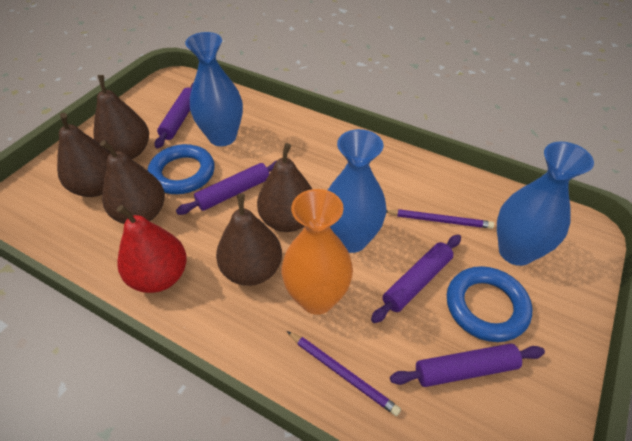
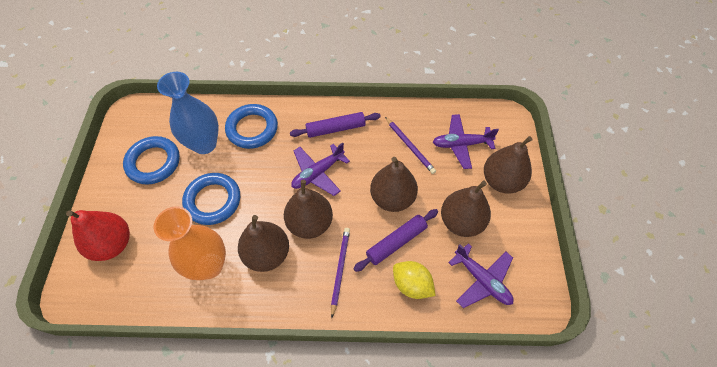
blue ring: [148,144,215,194] [447,266,532,342] = 2 -> [123,136,180,185] [182,173,240,225] [225,104,278,149] = 3
blue vase: [185,32,243,146] [328,129,386,253] [497,141,594,266] = 3 -> [157,72,219,154] = 1
purple plane: none = 0 -> [291,143,350,196] [433,114,499,169] [448,243,514,308] = 3
purple rolling pin: [155,82,194,149] [176,160,277,215] [371,235,461,323] [390,343,545,387] = 4 -> [290,112,381,138] [353,209,438,272] = 2
yellow lemon: none = 0 -> [393,261,436,299] = 1

